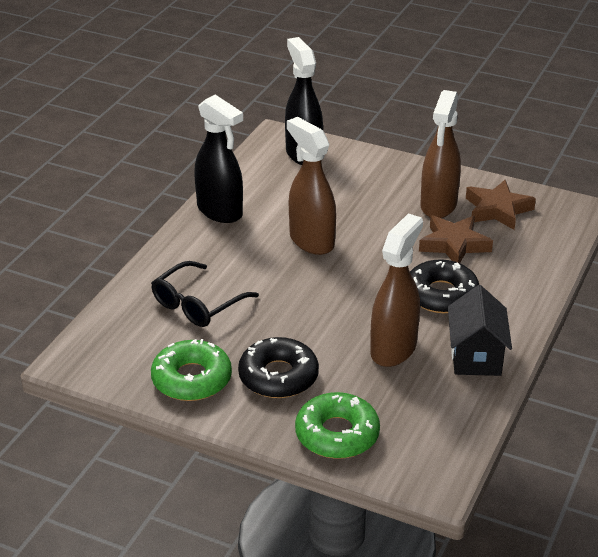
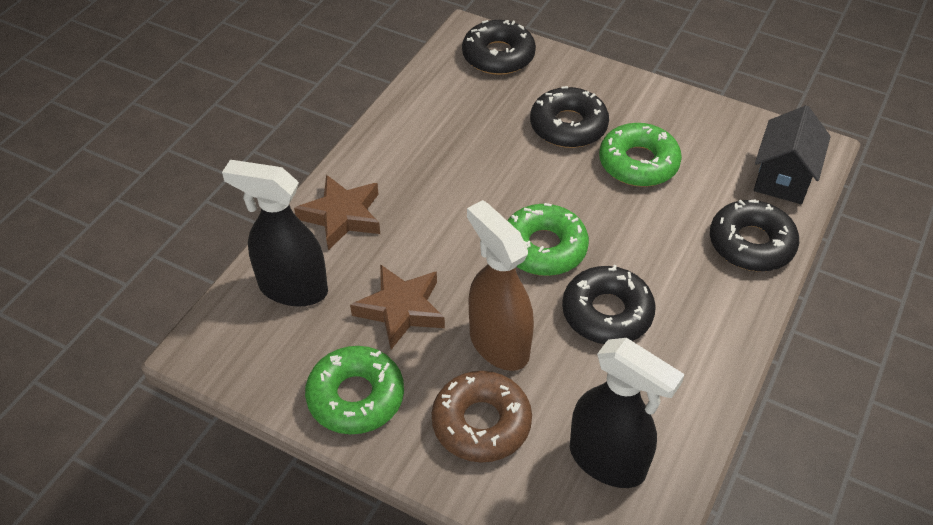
black donut: [238,337,319,398] [410,259,479,313] = 2 -> [462,20,536,75] [530,86,609,148] [562,265,656,344] [710,199,799,271] = 4
black glasses: [151,261,259,327] = 1 -> none = 0
brown donut: none = 0 -> [431,371,532,463] = 1
brown spray bottle: [287,117,336,255] [370,213,423,367] [420,90,461,218] = 3 -> [467,200,534,371] = 1
green donut: [151,339,232,401] [295,392,380,459] = 2 -> [305,346,404,434] [507,203,589,276] [599,123,682,187] = 3

